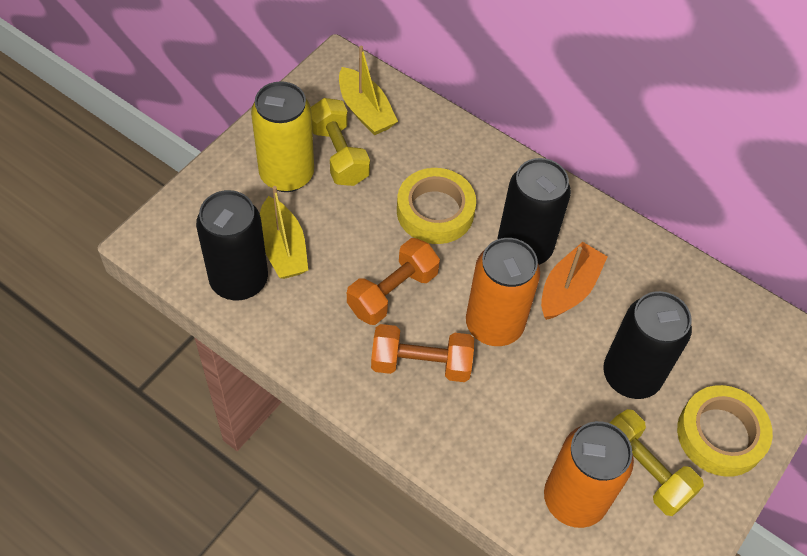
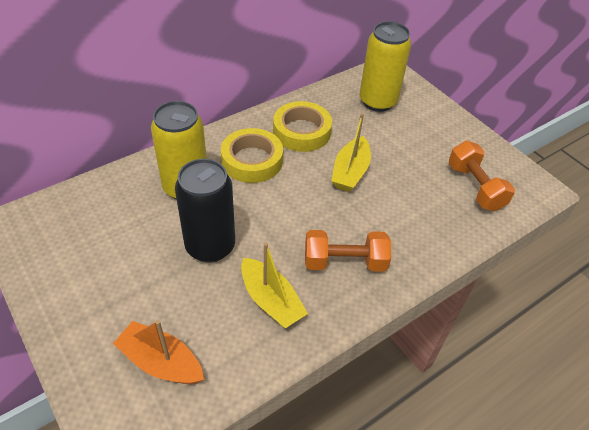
black can: [196,190,268,300] [498,158,571,265] [603,291,692,399] = 3 -> [175,159,235,263] = 1
orange can: [466,238,540,346] [544,421,634,528] = 2 -> none = 0
yellow can: [251,81,314,192] = 1 -> [151,101,207,200] [360,21,411,112] = 2
yellow dumbbell: [311,98,370,186] [610,409,704,516] = 2 -> none = 0

